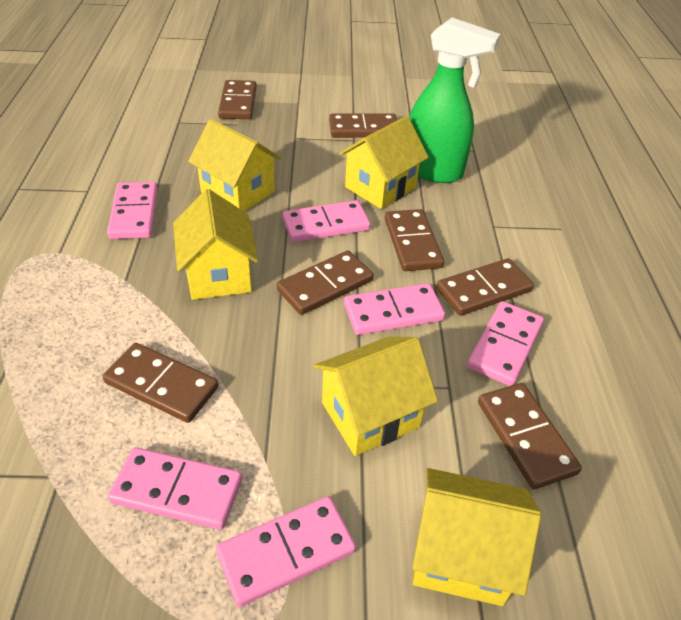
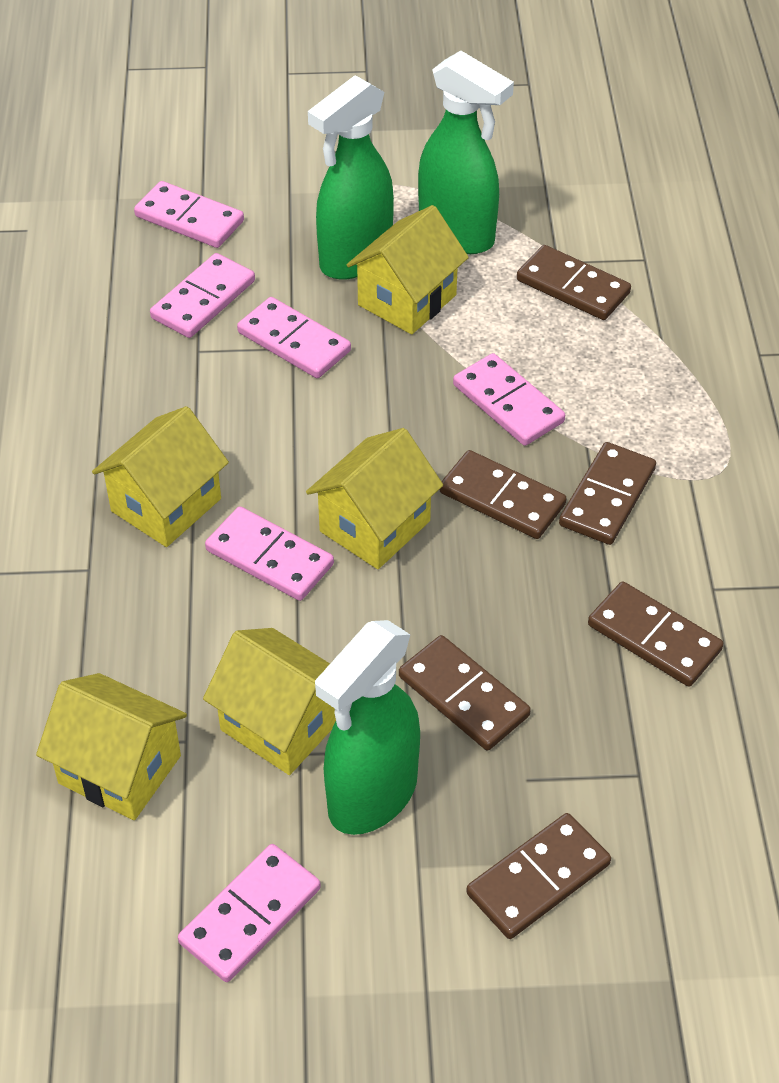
brown domino: [103,343,219,423] [218,80,257,119] [277,251,373,315] [329,114,397,138] [385,209,444,271] [436,258,534,316] [478,383,582,490] = 7 -> [399,635,531,750] [439,450,566,539] [466,813,611,939] [517,245,631,320] [559,442,656,545] [588,581,723,687] = 6
green spray bottle: [410,18,500,183] = 1 -> [308,75,394,280] [315,620,420,835] [418,51,514,254] = 3

